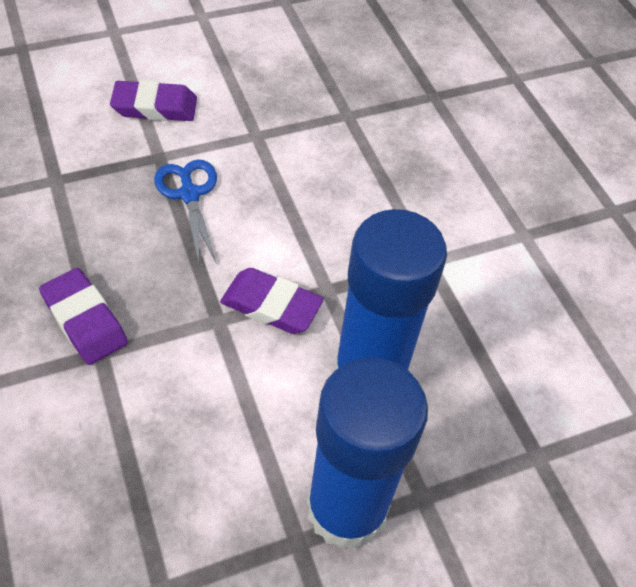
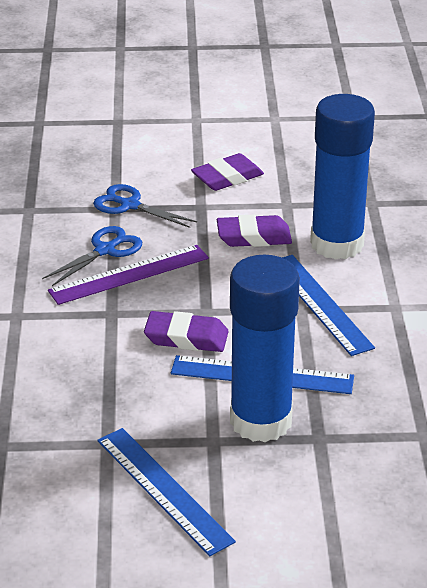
blue ruler: none = 0 -> [97,428,236,556] [171,355,354,394] [282,255,375,356] = 3
blue scissors: [154,159,217,264] = 1 -> [42,226,142,286] [93,184,197,228] = 2
purple ruler: none = 0 -> [48,245,209,305] = 1

